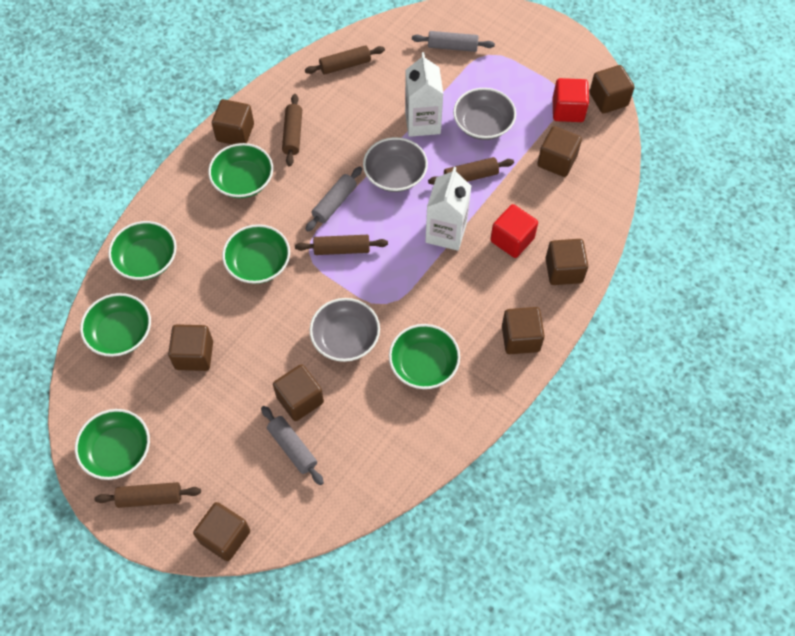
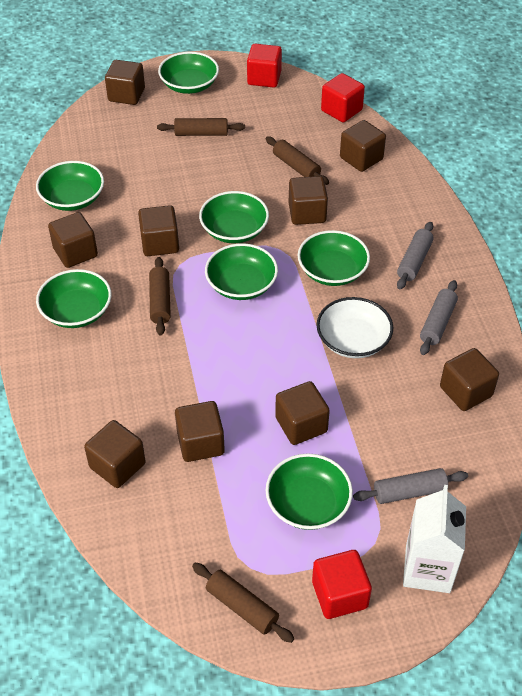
brown cube: [168,324,213,371] [193,502,250,561] [212,99,254,145] [273,364,324,421] [502,307,545,354] [537,126,582,177] [545,239,588,285] [590,65,635,113] = 8 -> [48,212,98,268] [84,420,146,488] [105,60,145,105] [138,205,179,256] [175,401,225,462] [275,381,330,445] [289,176,328,225] [340,120,386,172] [440,348,499,411] = 9
brown rolling pin: [95,482,201,508] [282,94,302,166] [295,235,388,255] [305,45,385,75] [428,157,514,185] = 5 -> [149,257,171,336] [157,118,245,136] [192,563,294,643] [266,136,329,185] = 4
green bowl: [75,409,150,480] [80,293,151,357] [108,221,177,280] [208,143,273,198] [222,224,290,284] [389,324,460,389] = 6 -> [36,161,104,211] [36,269,111,328] [158,52,219,94] [199,191,269,243] [205,243,278,300] [265,453,353,530] [298,230,370,286] = 7
grey bowl: [309,298,380,362] [363,137,428,192] [453,88,516,140] = 3 -> none = 0
red cube: [490,204,538,258] [553,78,589,122] = 2 -> [247,44,282,88] [312,550,372,619] [321,73,365,122] = 3
white bowl: none = 0 -> [317,297,393,358] = 1
white carton: [405,52,443,137] [425,167,471,251] = 2 -> [403,485,466,593] = 1

